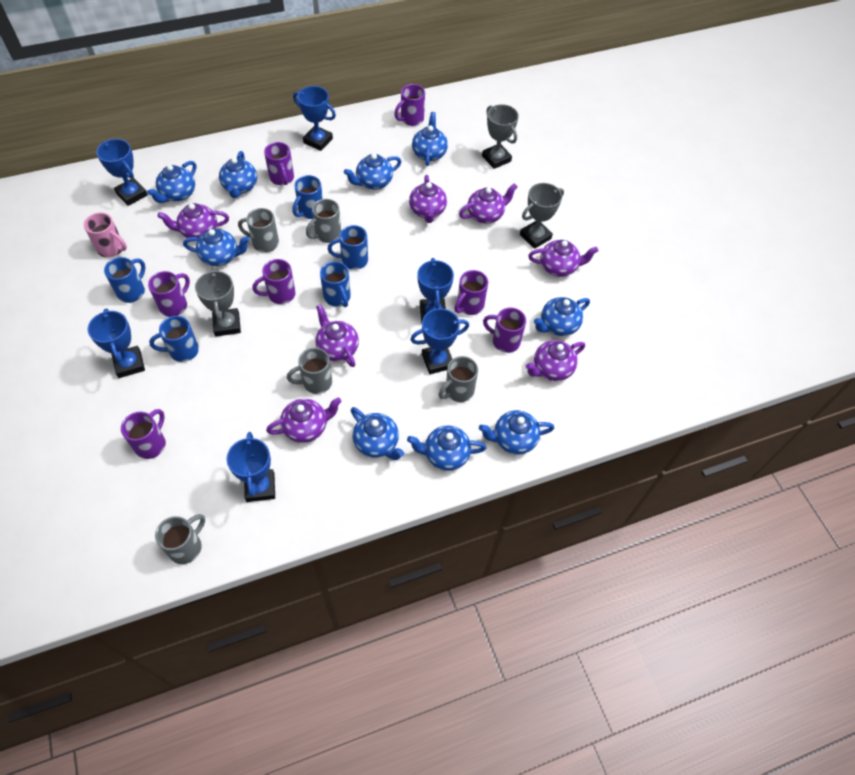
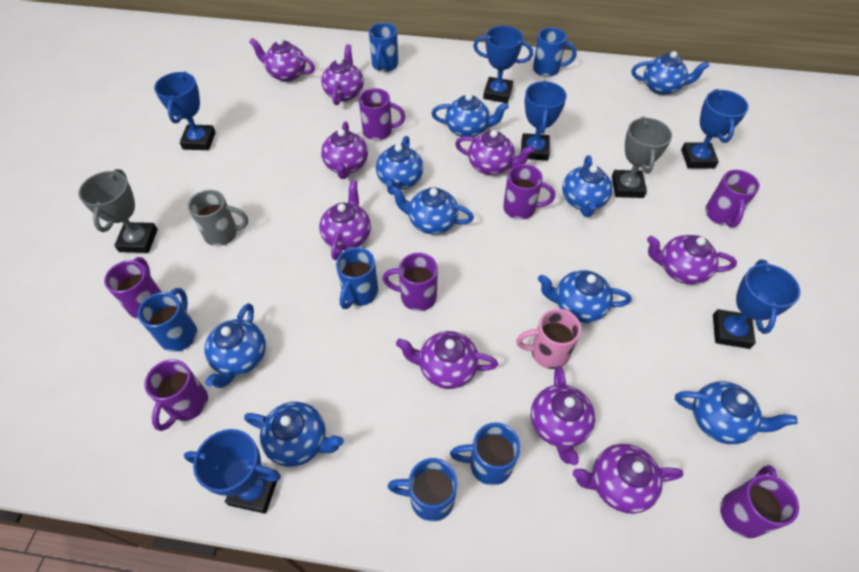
blue mug: [104,257,146,303] [149,316,199,362] [292,175,323,219] [320,261,351,307] [328,225,368,270] = 5 -> [138,288,197,352] [336,247,378,309] [369,23,398,72] [388,458,458,522] [450,422,521,486] [533,27,577,77] = 6
grey mug: [155,514,205,564] [238,208,279,253] [287,348,332,394] [306,199,341,243] [439,356,478,402] = 5 -> [188,190,248,246] = 1
grey trophy: [195,268,241,337] [482,104,519,169] [520,183,564,249] = 3 -> [78,169,158,253] [612,117,672,198] = 2
purple teapot: [158,203,229,238] [266,397,342,443] [315,304,359,367] [409,175,447,223] [459,183,518,224] [526,340,585,381] [528,240,598,277] = 7 -> [249,38,315,82] [319,180,371,260] [321,44,364,105] [321,121,368,179] [396,331,498,389] [455,130,535,175] [531,366,595,465] [573,444,683,514] [647,235,737,285] = 9

